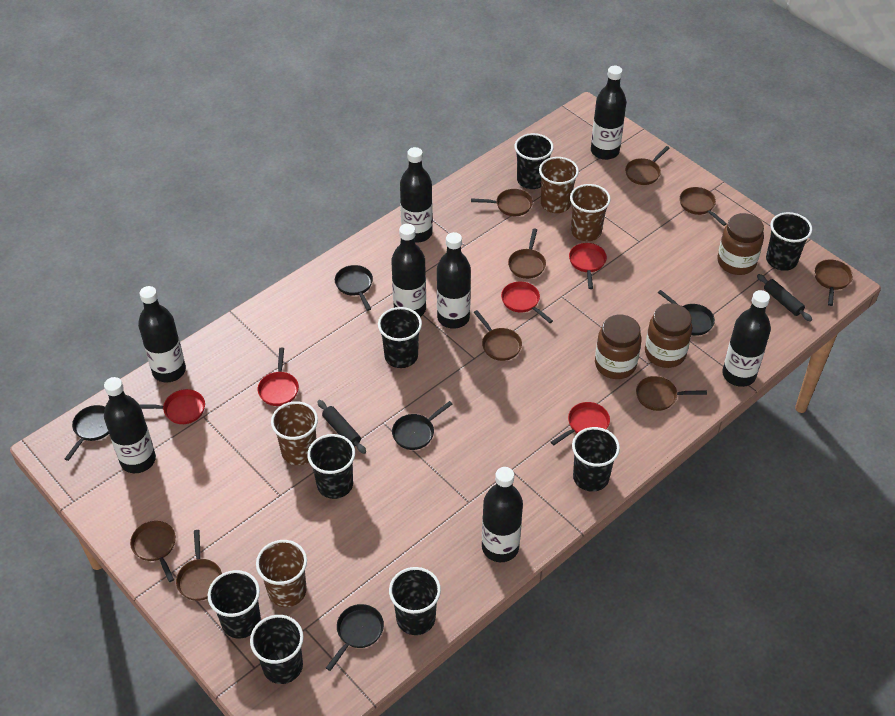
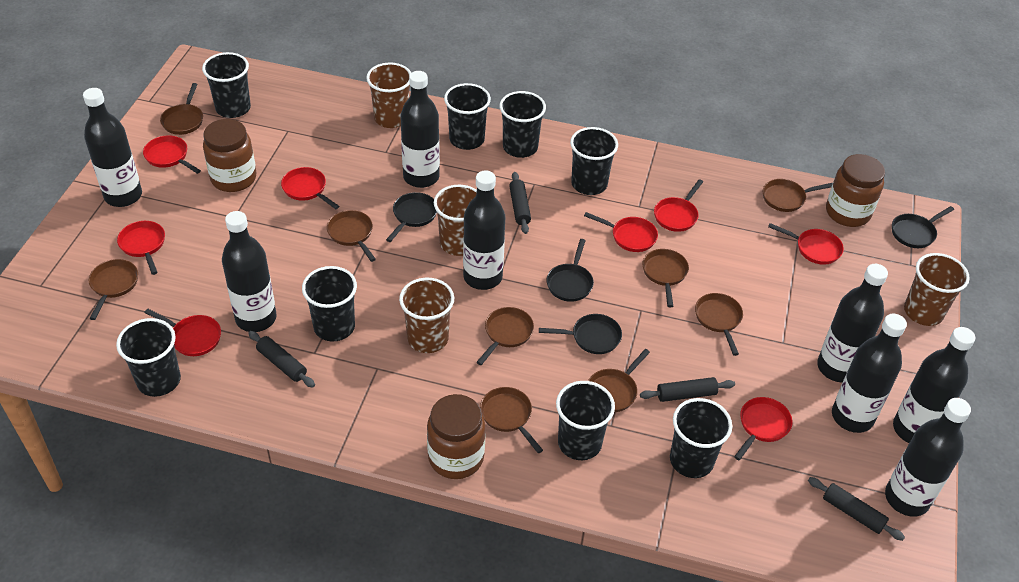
black pan: [65,405,109,461] [326,604,384,671] [335,265,373,311] [392,401,452,450] [658,290,715,336] = 5 -> [386,192,437,242] [539,314,622,354] [547,239,594,302] [892,206,954,248] = 4
black rolling pin: [317,400,366,454] [757,274,812,322] = 2 -> [248,331,315,388] [509,172,531,234] [640,377,735,402] [808,477,905,541] = 4
red pan: [139,389,205,424] [258,347,299,406] [501,281,553,323] [551,402,610,445] [569,243,607,289] = 5 -> [117,221,165,275] [143,135,201,174] [144,309,221,356] [281,167,339,209] [584,212,658,252] [654,179,703,232] [734,397,793,460] [768,223,844,265] = 8

